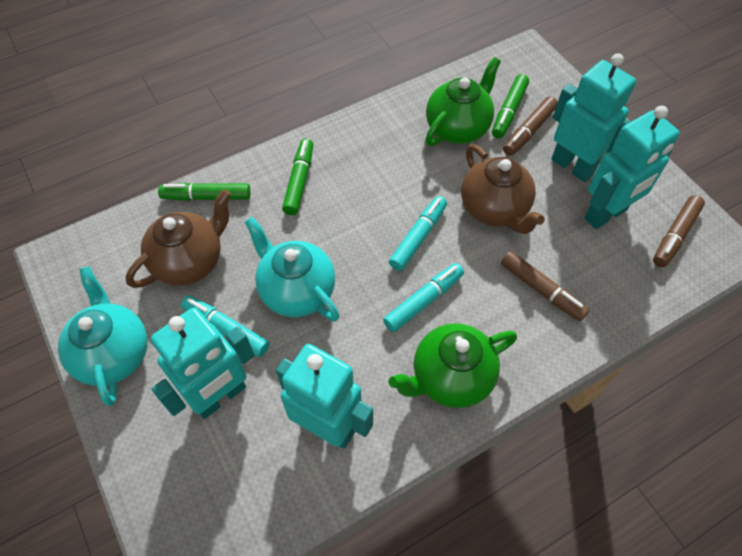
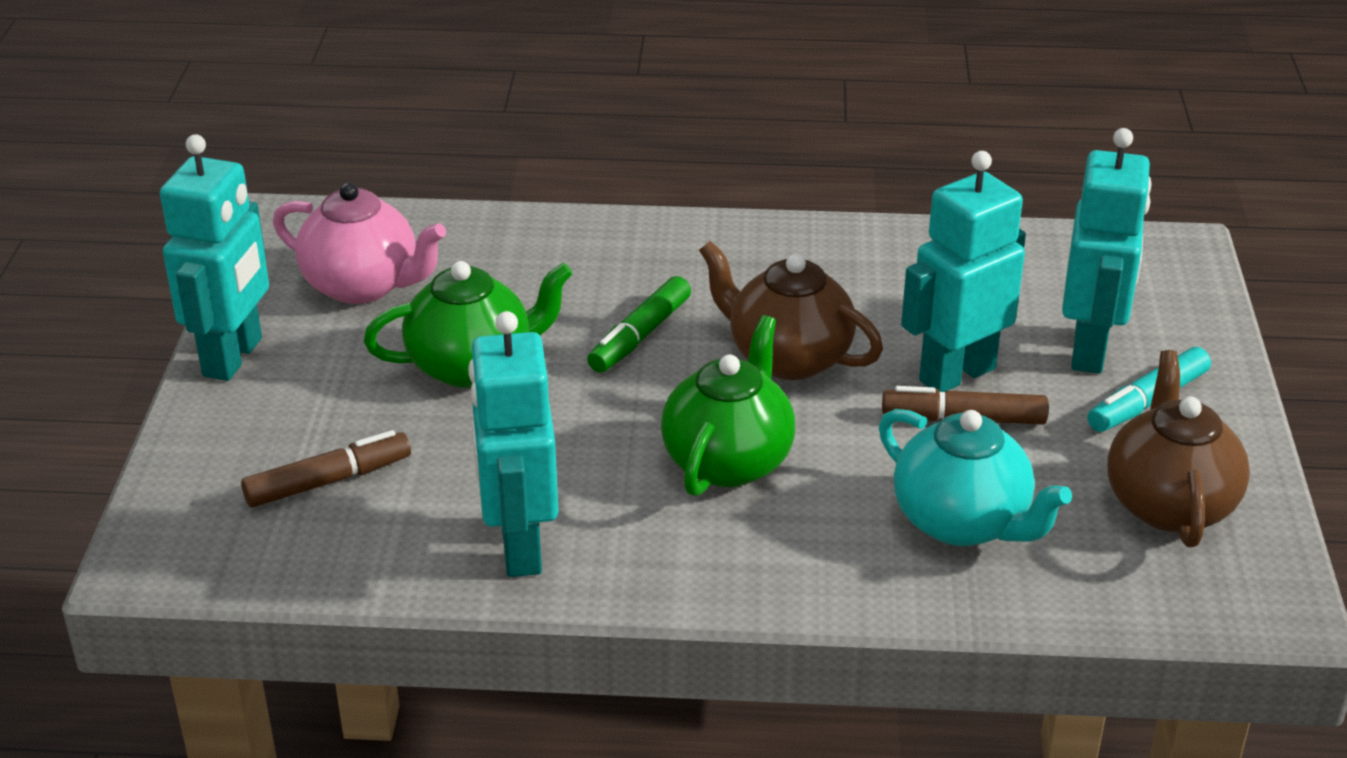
brown marker: [501,251,589,321] [503,96,558,156] [653,195,705,267] = 3 -> [241,430,411,507] [882,386,1049,425] = 2
green marker: [158,183,250,201] [282,139,313,215] [492,74,529,139] = 3 -> [587,276,691,373] = 1
pink teapot: none = 0 -> [273,182,446,304] = 1
turquoise marker: [181,295,269,357] [383,263,464,332] [389,196,447,271] = 3 -> [1087,347,1211,432] = 1
turquoise teapot: [58,266,147,406] [245,217,340,322] = 2 -> [879,409,1072,546] = 1

